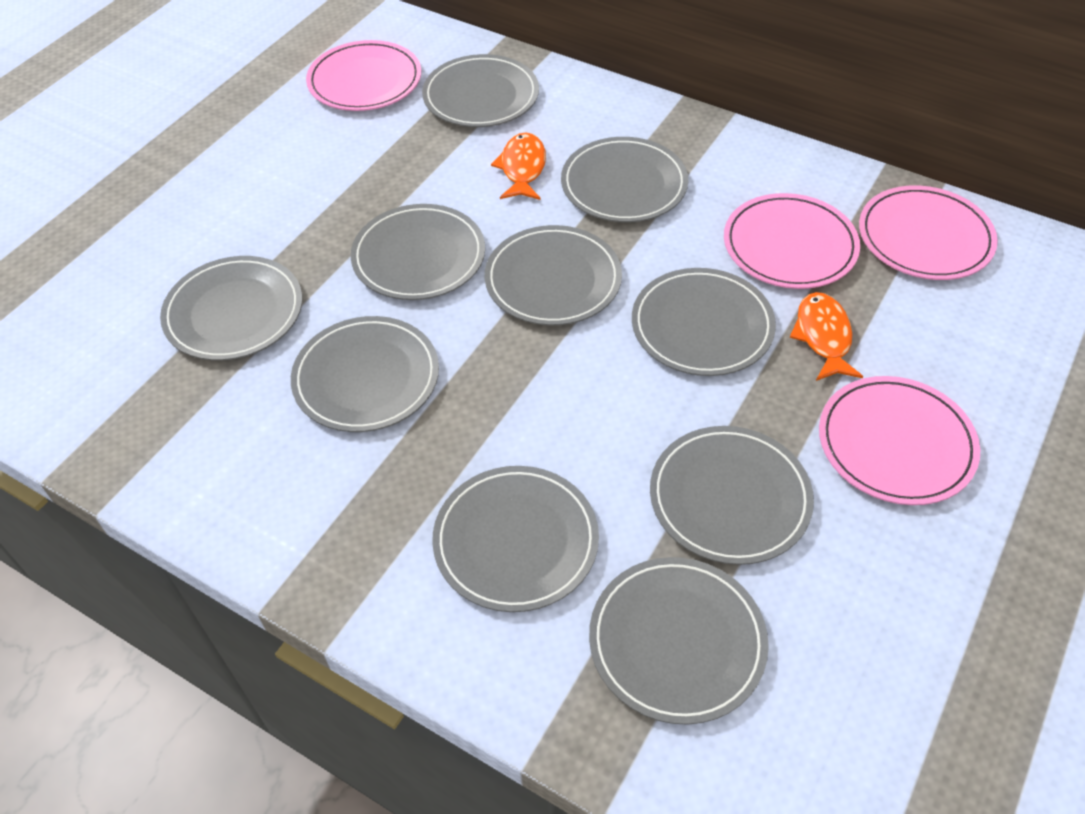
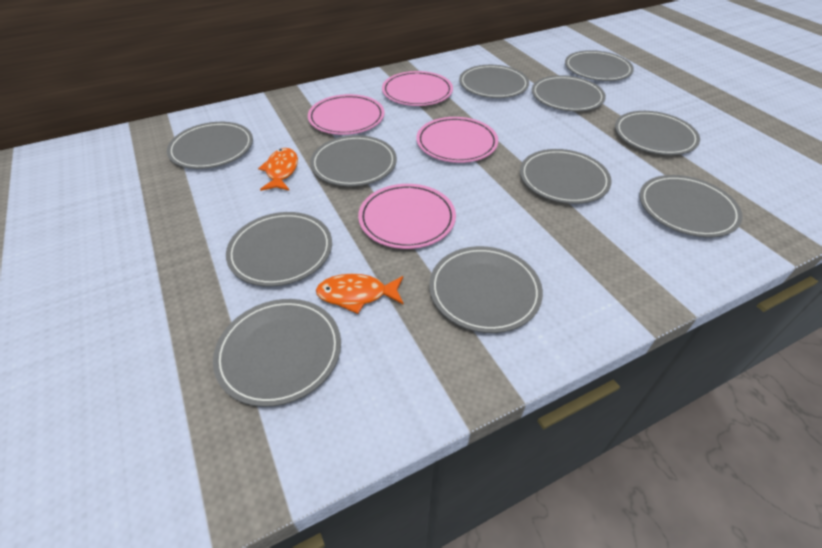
grey plate: [160,256,302,361] [291,316,439,432] [351,204,485,300] [422,54,539,127] [432,466,599,612] [485,225,622,326] [561,137,688,222] [589,557,769,725] [632,268,776,376] [650,426,814,565] = 10 -> [167,122,253,169] [213,299,341,407] [226,212,332,287] [310,135,397,186] [429,246,543,333] [459,65,529,98] [520,149,612,204] [532,75,606,111] [565,50,634,81] [615,111,700,155] [639,175,743,237] = 11

